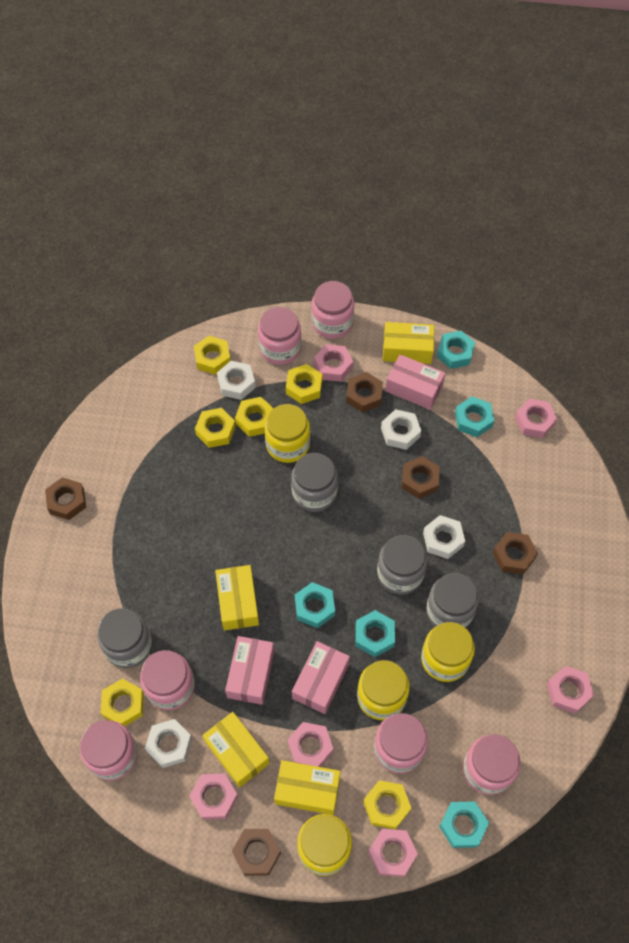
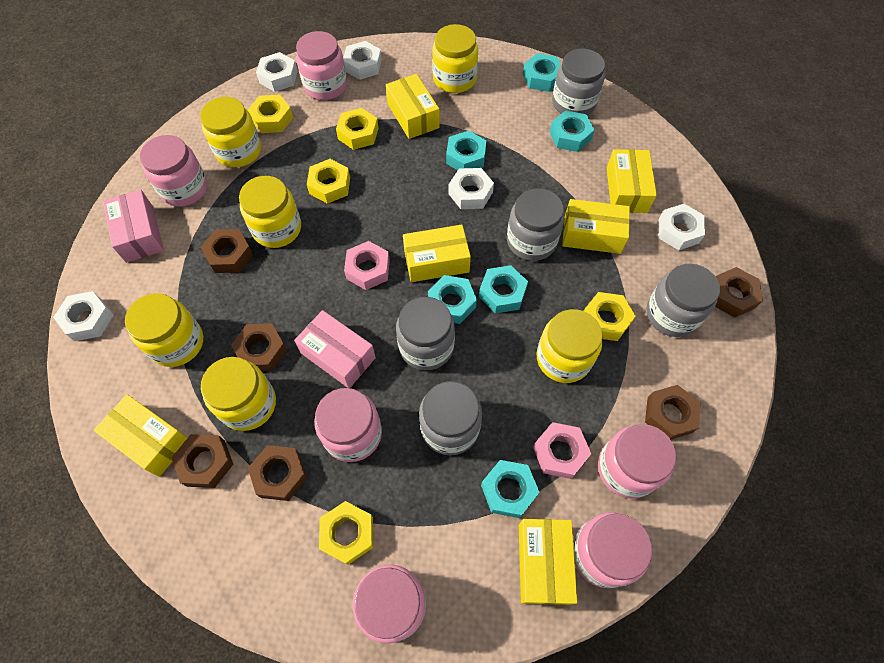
brown nut: [45,477,86,520] [232,829,281,876] [346,372,383,413] [402,456,440,499] [493,532,538,574] = 5 -> [171,434,233,488] [201,229,253,273] [231,323,287,371] [248,445,308,501] [645,385,701,440] [715,267,763,318] = 6
grey jar: [97,608,152,668] [291,453,338,512] [377,535,427,595] [426,573,479,628] = 4 -> [396,297,455,370] [419,381,482,455] [507,188,564,261] [552,48,605,115] [647,263,720,337] = 5
pink box: [225,636,274,705] [292,641,350,714] [385,355,445,410] = 3 -> [103,190,164,263] [294,310,376,388] = 2
pink nut: [189,773,238,820] [287,722,333,767] [314,344,353,382] [368,829,418,877] [515,399,557,438] [547,666,594,714] = 6 -> [344,241,390,290] [533,422,591,479] = 2
turquoise nut: [295,582,335,628] [356,610,395,657] [437,331,475,369] [439,801,489,848] [455,396,494,437] = 5 -> [428,275,477,324] [446,131,486,170] [479,265,528,314] [481,460,539,518] [523,53,561,92] [550,110,594,152] = 6
white nut: [145,719,192,768] [217,361,256,400] [381,409,421,450] [423,515,465,559] = 4 -> [53,291,113,341] [256,52,298,92] [343,41,382,80] [448,168,494,209] [658,204,705,250] = 5
yellow box: [202,712,270,788] [215,565,259,630] [274,760,340,815] [383,322,434,364] = 4 -> [93,394,187,477] [386,74,439,139] [403,225,471,282] [519,519,577,605] [562,199,630,254] [607,149,657,213] = 6
yellow jar: [264,404,310,463] [297,814,352,876] [357,660,410,720] [421,622,475,682] = 4 -> [125,293,203,367] [200,97,261,167] [201,357,276,431] [239,176,301,248] [432,24,478,93] [537,309,602,383] = 6
yellow nut: [101,679,144,727] [194,336,231,375] [195,408,236,448] [235,397,274,437] [286,364,322,404] [363,780,411,830] = 6 -> [248,95,293,133] [307,159,350,204] [319,501,373,565] [336,108,379,150] [584,292,635,341] = 5

